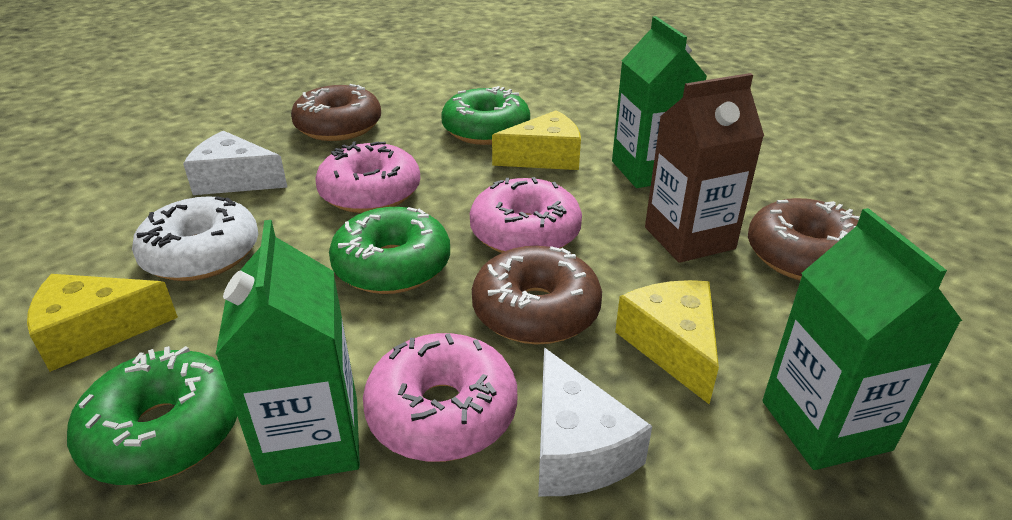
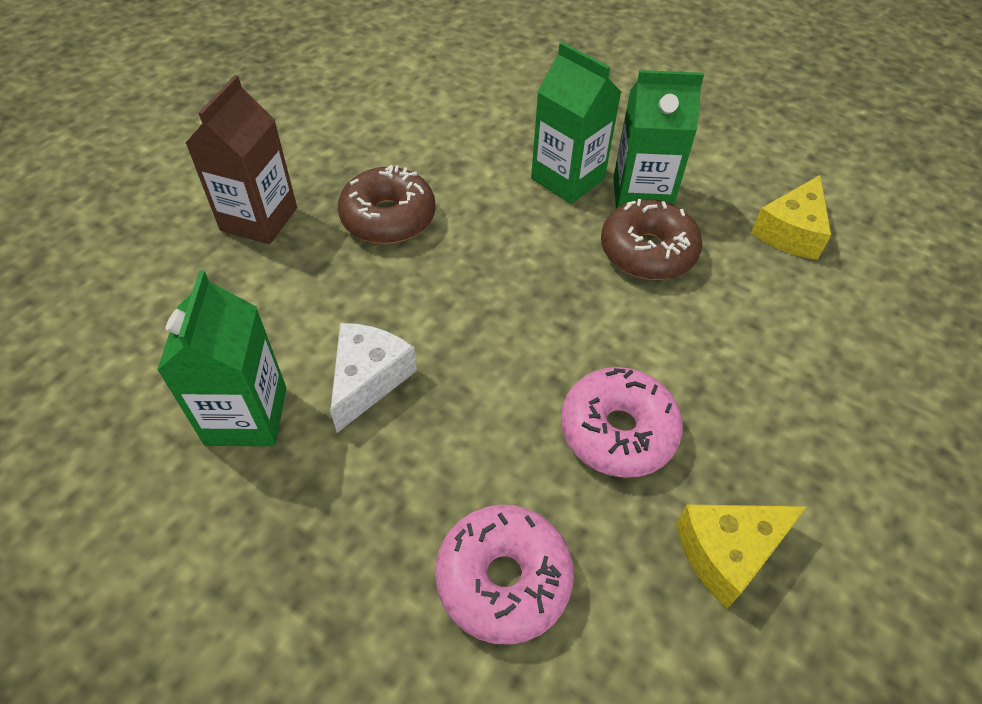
brown donut: [291,84,381,141] [472,246,602,345] [748,198,860,280] = 3 -> [338,165,436,244] [601,199,703,280] = 2
green donut: [67,346,237,485] [329,207,450,294] [441,86,530,145] = 3 -> none = 0
pink donut: [315,141,420,213] [363,333,517,462] [470,177,582,253] = 3 -> [435,505,574,645] [561,367,683,478] = 2
white cheese: [183,131,287,195] [538,348,652,496] = 2 -> [330,323,417,433] = 1
white donut: [132,196,258,281] = 1 -> none = 0
yellow cheese: [27,274,178,372] [492,110,581,170] [615,280,719,404] = 3 -> [676,504,808,609] [751,175,831,260] = 2

